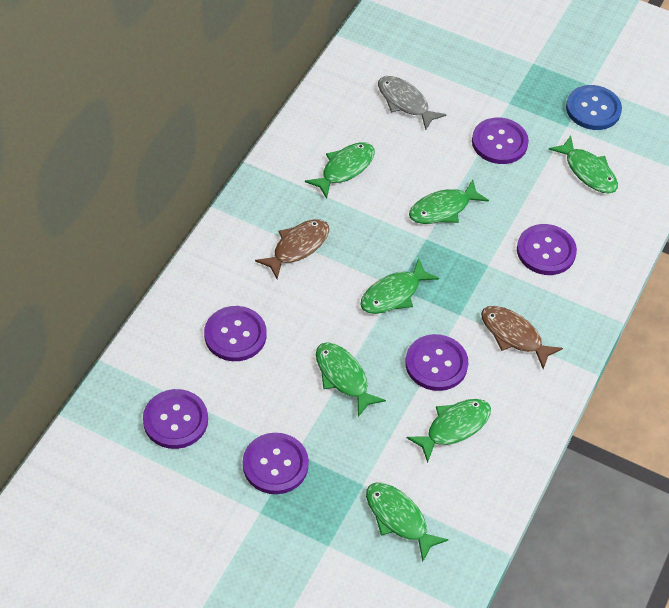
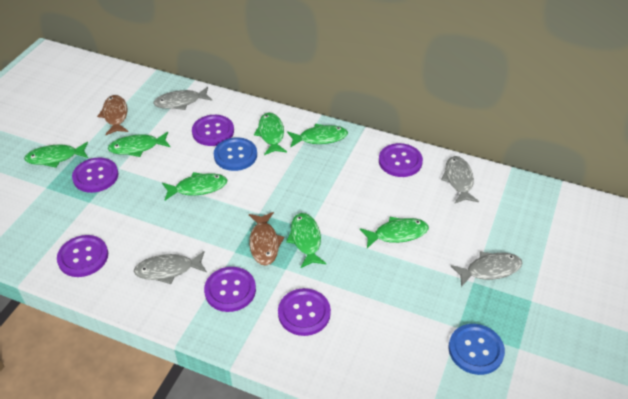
blue button: [566,85,622,130] = 1 -> [214,137,257,171] [448,324,505,375] = 2
grey fish: [378,76,447,130] = 1 -> [134,251,207,284] [153,87,212,110] [441,156,479,203] [451,251,523,287] = 4

